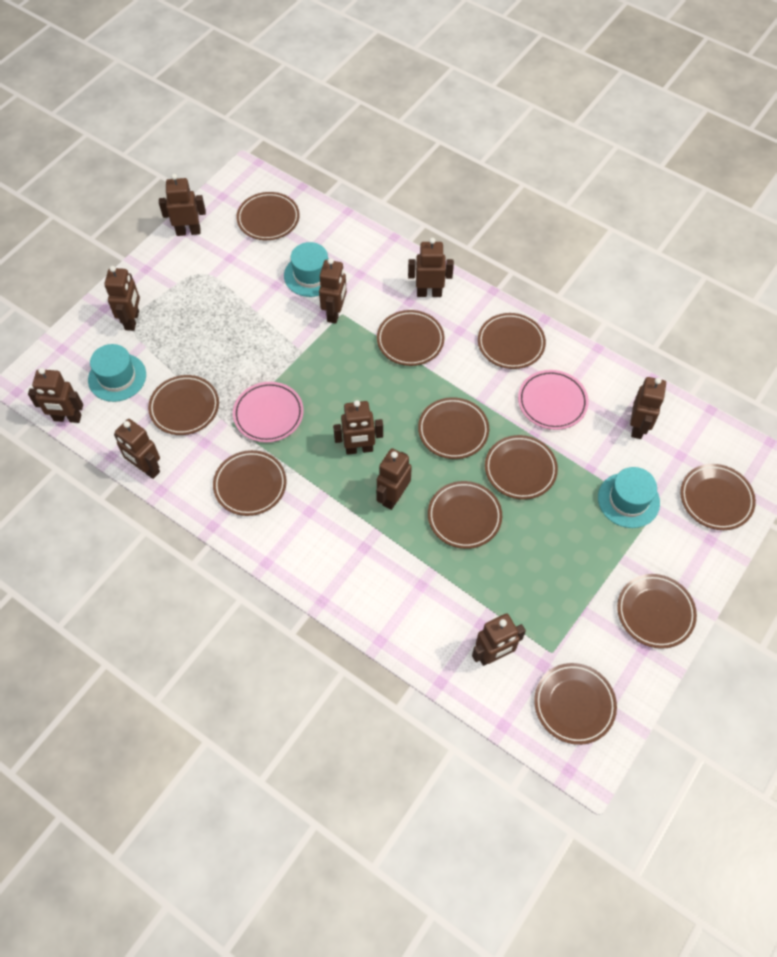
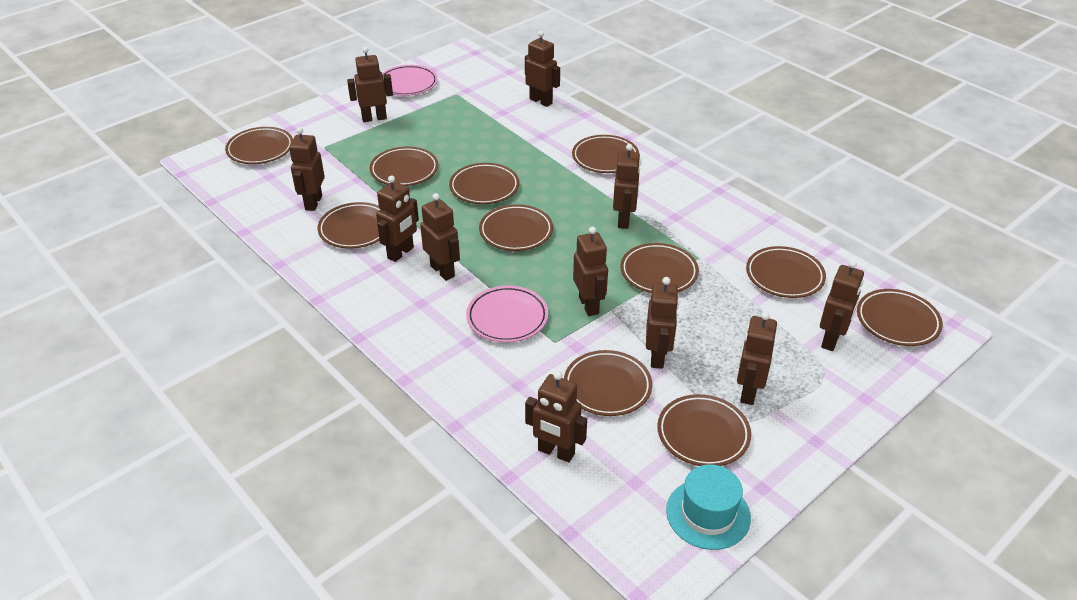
brown robot: [28,368,83,423] [104,266,140,331] [114,419,160,479] [159,174,206,236] [319,258,347,324] [333,400,383,455] [376,448,412,510] [408,238,454,297] [472,613,526,666] [630,377,666,439] = 10 -> [289,127,325,211] [347,47,393,122] [376,175,419,262] [420,193,460,281] [525,31,560,107] [525,371,587,462] [573,227,608,316] [613,144,641,229] [646,277,679,369] [737,312,777,405] [820,260,864,351] = 11
turquoise hat: [88,344,146,402] [284,242,329,297] [598,467,660,528] = 3 -> [666,464,751,550] = 1

